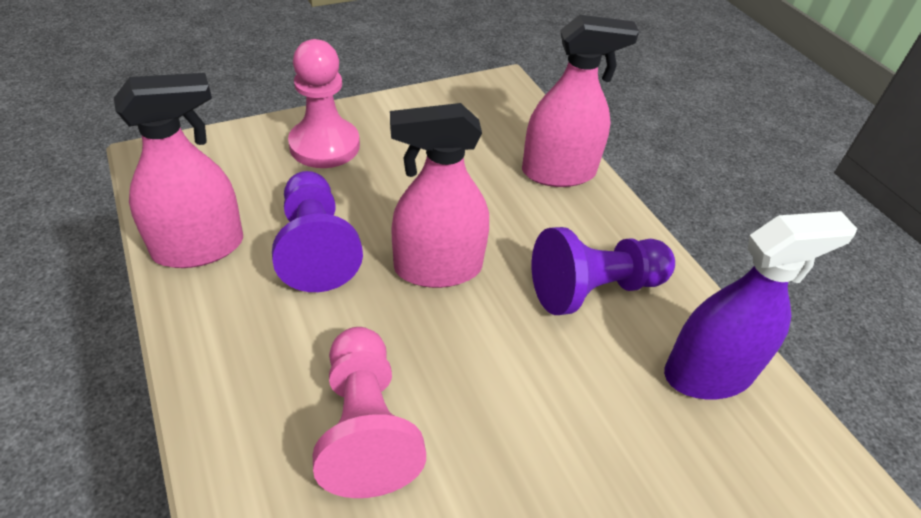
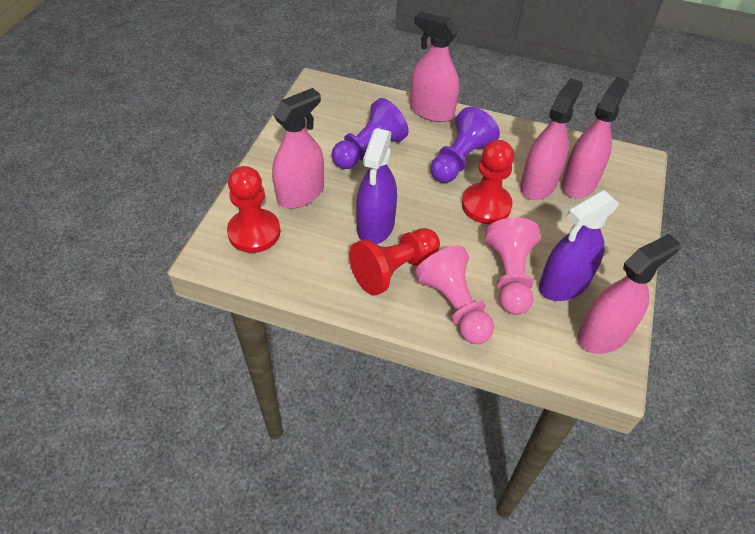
pink spray bottle: [114,73,243,268] [390,103,489,288] [522,15,639,187] = 3 -> [272,88,324,209] [410,11,459,122] [520,78,583,200] [561,77,629,198] [577,234,681,354] = 5
purple spray bottle: [664,211,857,399] = 1 -> [356,128,397,245] [539,190,619,301] = 2
red pawn: none = 0 -> [227,166,281,253] [349,228,440,296] [462,140,514,224] = 3

